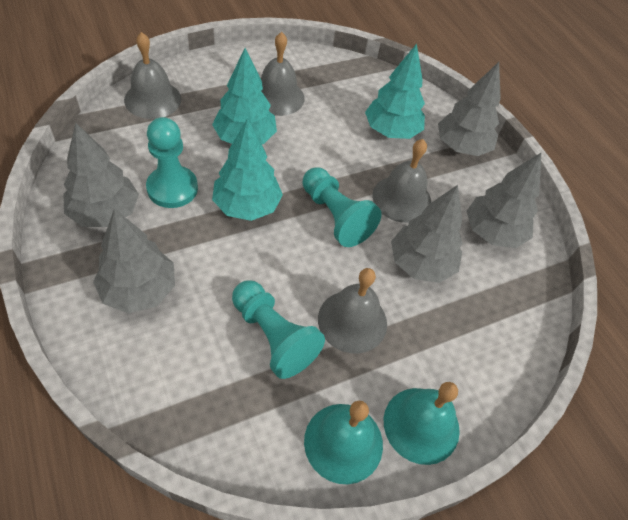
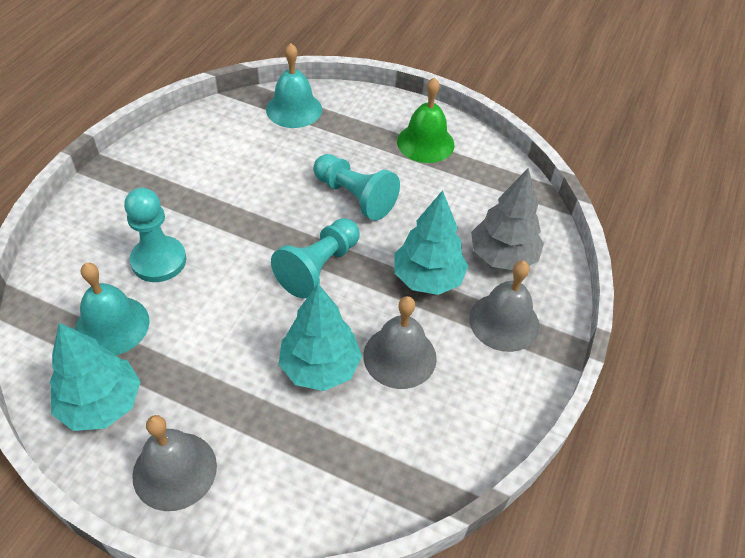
green bell: none = 0 -> [397,77,455,163] = 1
grey bell: [124,32,181,119] [261,32,305,116] [318,268,387,354] [372,139,431,223] = 4 -> [132,415,217,511] [363,296,437,389] [469,261,539,352] = 3
grey tree: [63,123,139,227] [93,208,175,314] [391,185,463,283] [438,62,501,156] [467,153,541,248] = 5 -> [471,168,544,270] = 1

